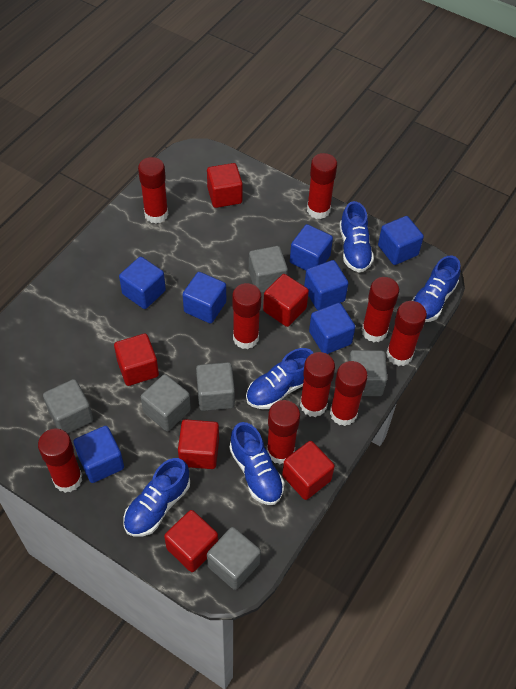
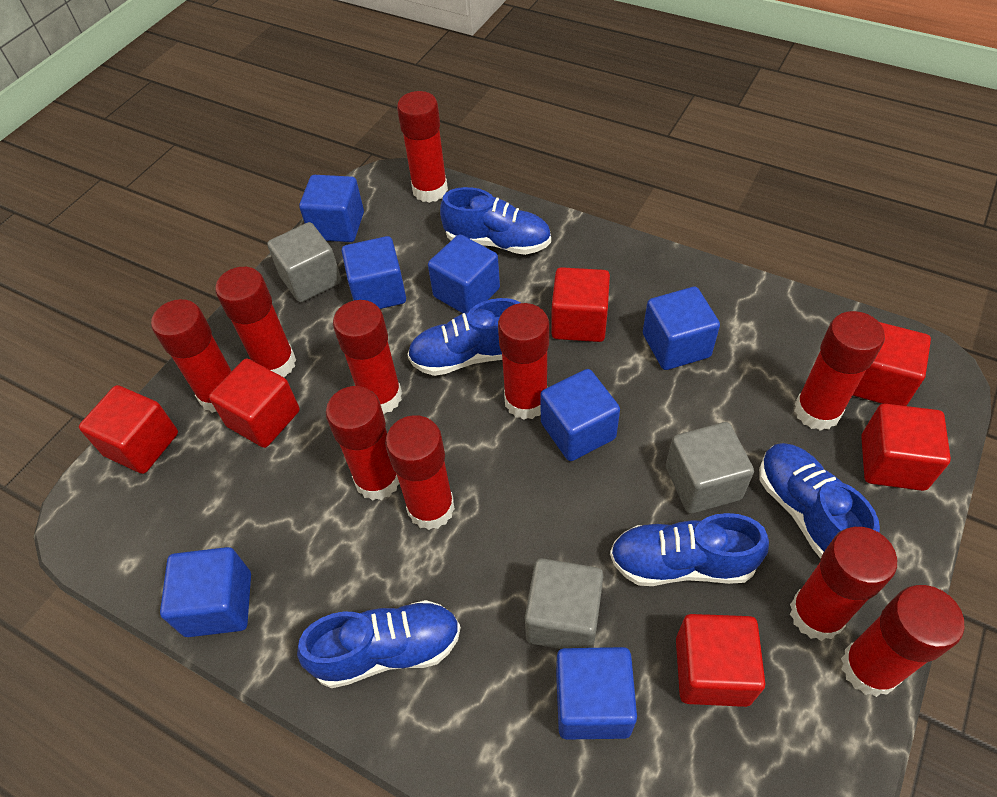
grey cube: [43,379,93,433] [141,374,191,431] [196,362,235,411] [207,527,261,590] [249,246,288,293] [349,350,387,396] = 6 -> [267,222,341,302] [525,558,604,649] [666,422,754,514] = 3
red glue stick: [38,428,82,493] [138,157,168,224] [232,283,261,349] [266,400,300,464] [300,352,335,417] [307,153,337,219] [330,361,368,426] [362,277,399,342] [387,301,427,366] = 9 -> [151,299,232,413] [215,267,296,377] [326,386,400,501] [333,300,402,414] [385,415,455,530] [397,91,448,203] [498,303,549,420] [790,527,897,641] [794,311,885,431] [841,585,964,697] = 10

